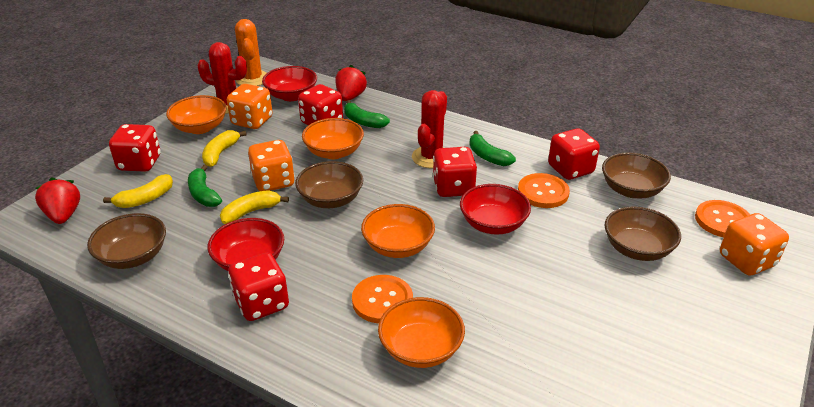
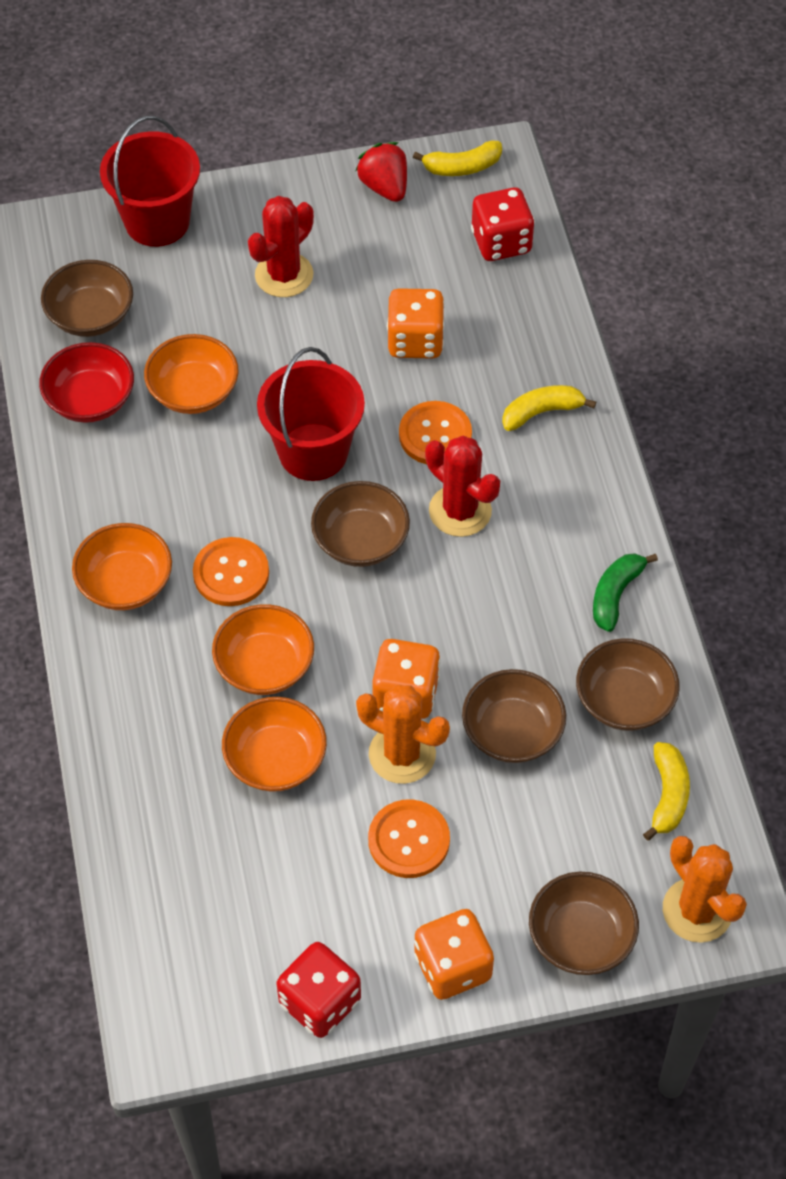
brown bowl: [87,213,166,269] [295,161,363,208] [602,153,671,198] [605,206,681,261] = 4 -> [41,260,133,337] [311,481,410,567] [462,669,566,763] [529,872,639,975] [576,638,680,731] = 5
green banana: [188,165,222,207] [344,100,390,128] [469,131,516,166] = 3 -> [593,553,658,632] = 1
orange cactus: [235,19,266,86] = 1 -> [356,685,450,784] [663,836,747,943] = 2
red bowl: [208,218,284,272] [262,66,317,101] [460,184,531,235] = 3 -> [39,342,134,423] = 1
red bucket: none = 0 -> [100,116,200,247] [257,347,365,481] = 2
red dice: [109,124,161,172] [228,253,289,321] [298,84,343,125] [432,147,477,197] [548,128,600,180] = 5 -> [276,942,361,1038] [471,187,535,261] = 2
red strawberry: [35,177,80,224] [335,65,367,101] = 2 -> [355,142,407,202] = 1

